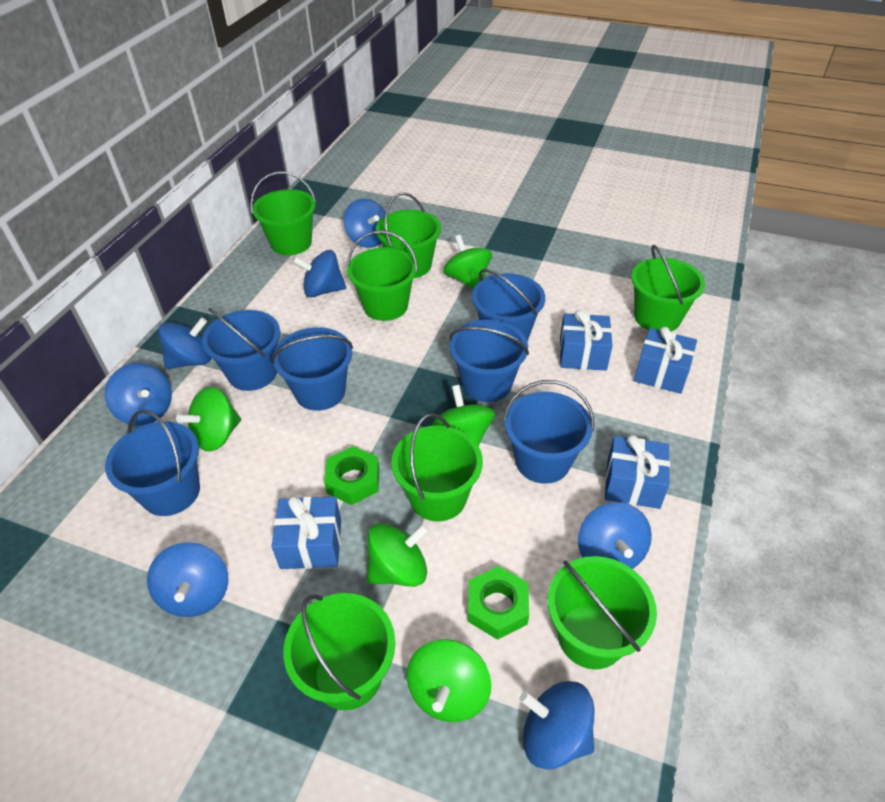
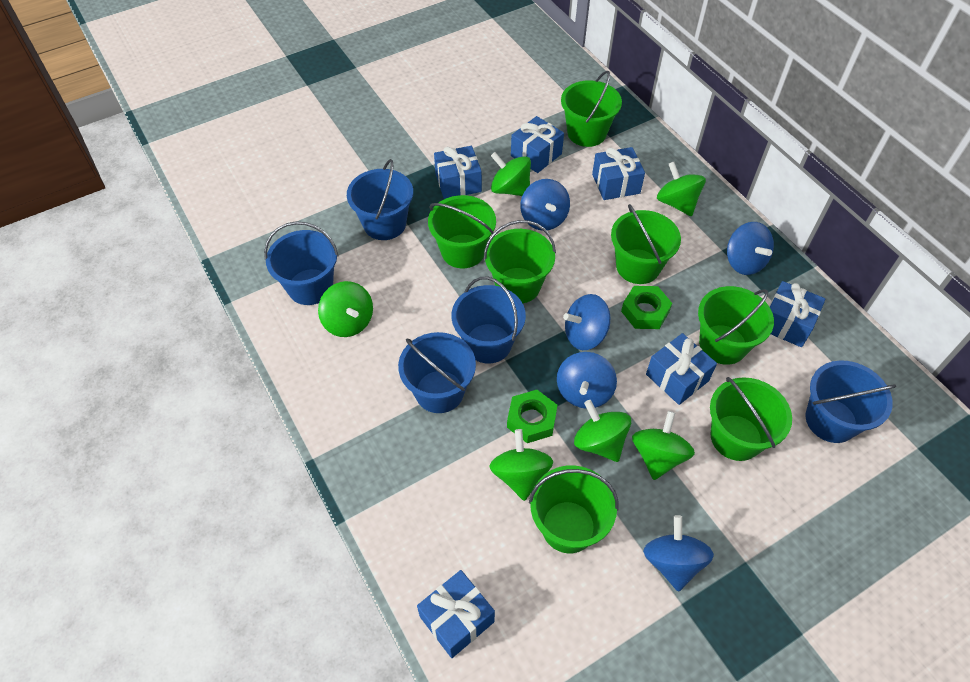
blue bucket: [105,409,200,516] [202,308,280,391] [271,327,353,411] [449,319,529,402] [472,269,545,341] [503,380,594,484] = 6 -> [264,221,339,305] [347,159,413,240] [398,332,476,413] [451,277,526,363] [805,360,896,443] = 5
blue gift: [271,496,341,569] [560,310,613,371] [605,435,670,509] [634,327,697,394] = 4 -> [417,570,495,658] [434,146,482,199] [511,116,564,173] [592,147,645,200] [646,333,717,405] [769,281,826,347] = 6
blue spinning top: [105,363,172,425] [147,542,229,617] [158,317,211,369] [293,250,346,297] [344,199,385,248] [519,681,594,769] [578,502,652,569] = 7 -> [520,179,570,231] [557,352,617,409] [563,294,611,350] [643,515,714,592] [727,222,774,275] = 5
green spinning top: [176,387,241,452] [367,523,429,587] [407,639,491,722] [432,385,495,446] [443,235,492,289] = 5 -> [318,281,373,337] [489,429,553,501] [491,152,531,196] [574,400,631,462] [632,411,695,480] [657,162,706,216] = 6

